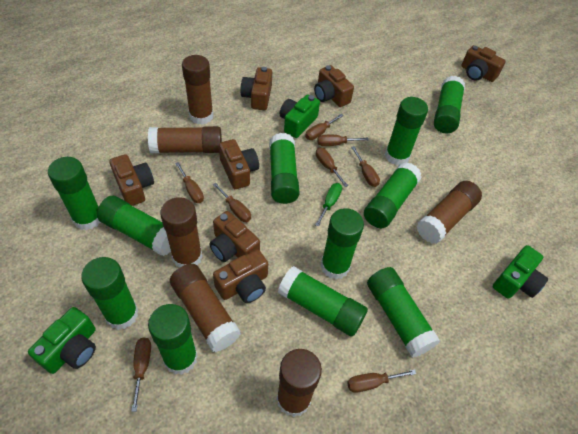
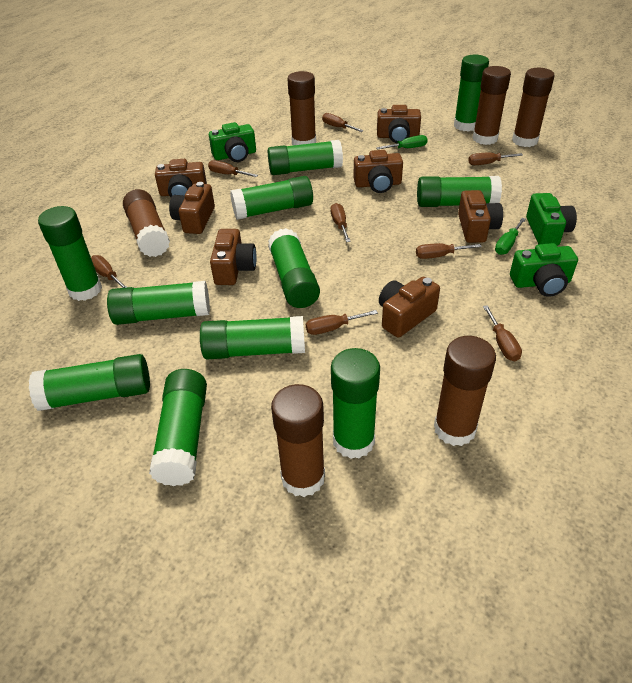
green screwdriver: [315,183,342,227] = 1 -> [376,135,428,150] [495,218,526,255] = 2

